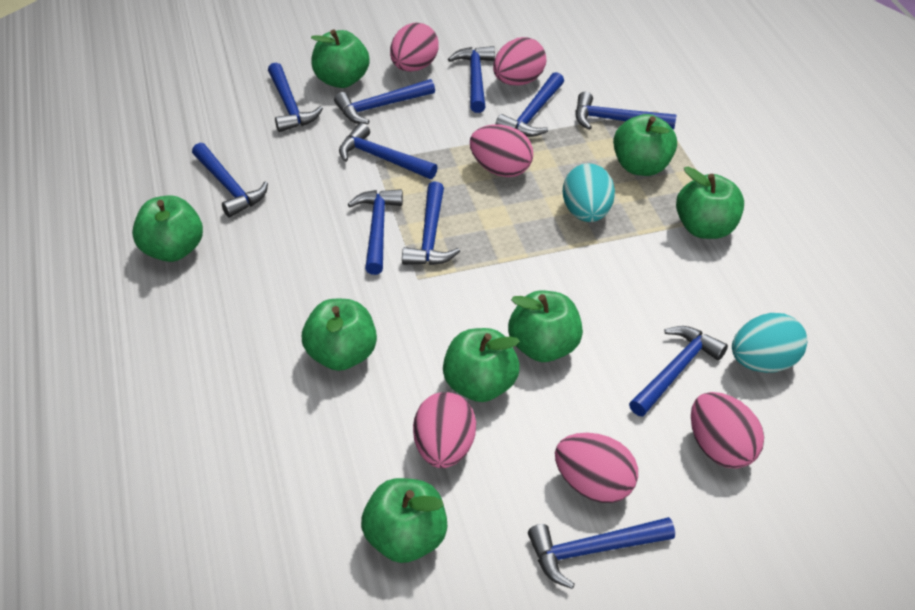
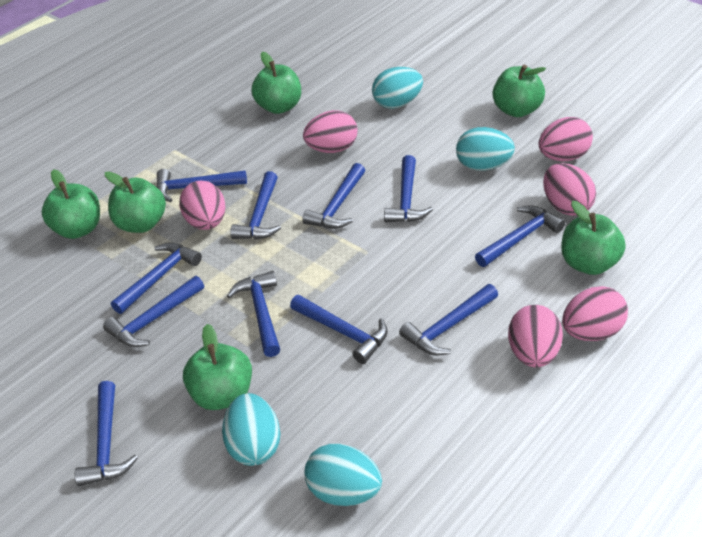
green apple: [132,195,203,262] [302,299,377,371] [311,29,370,88] [361,478,447,563] [443,328,520,402] [508,290,583,362] [613,114,677,176] [676,167,744,239] = 8 -> [42,169,100,239] [105,172,166,233] [183,324,252,410] [252,52,301,114] [493,65,546,117] [561,201,626,275] = 6
turquoise egg: [563,163,615,222] [732,313,807,373] = 2 -> [222,393,280,466] [305,443,382,506] [372,67,423,109] [456,127,515,171] = 4

